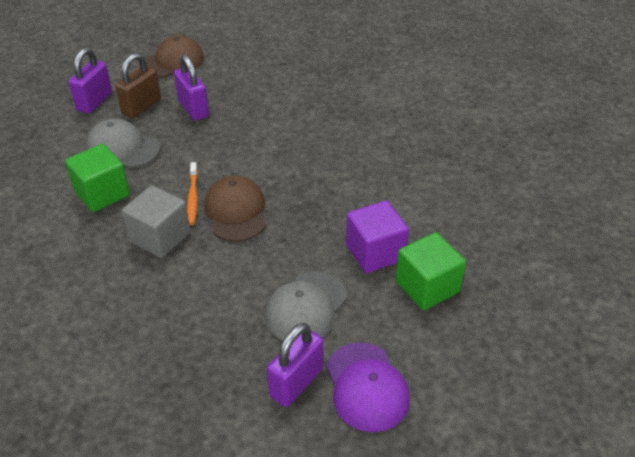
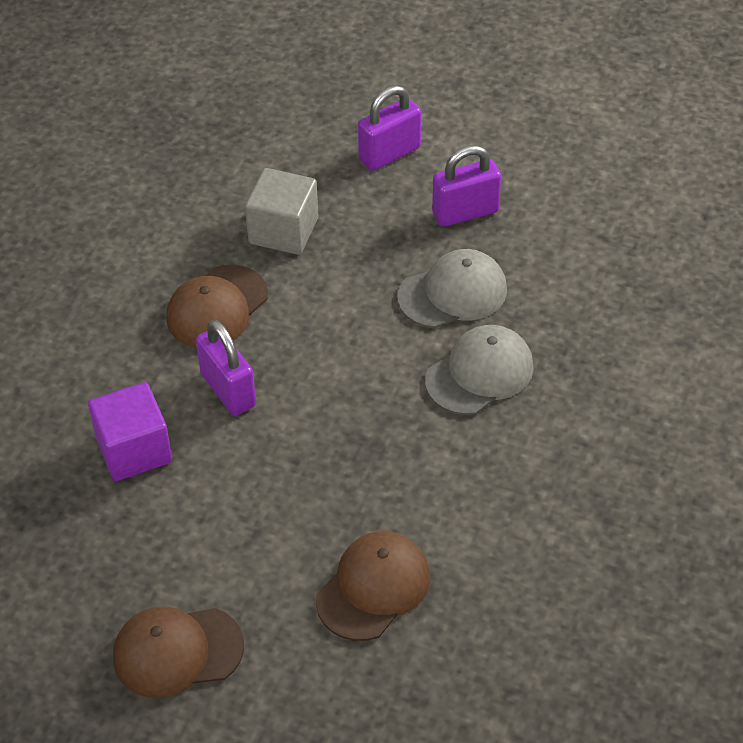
brown cap: [139,35,204,78] [204,176,266,242] = 2 -> [113,607,244,698] [166,265,268,348] [316,531,430,641] = 3
brown padlock: [115,53,161,118] = 1 -> none = 0
green cube: [65,144,130,212] [395,232,466,310] = 2 -> none = 0
orange toothbrush: [187,162,198,225] = 1 -> none = 0
purple cap: [326,343,410,432] = 1 -> none = 0

